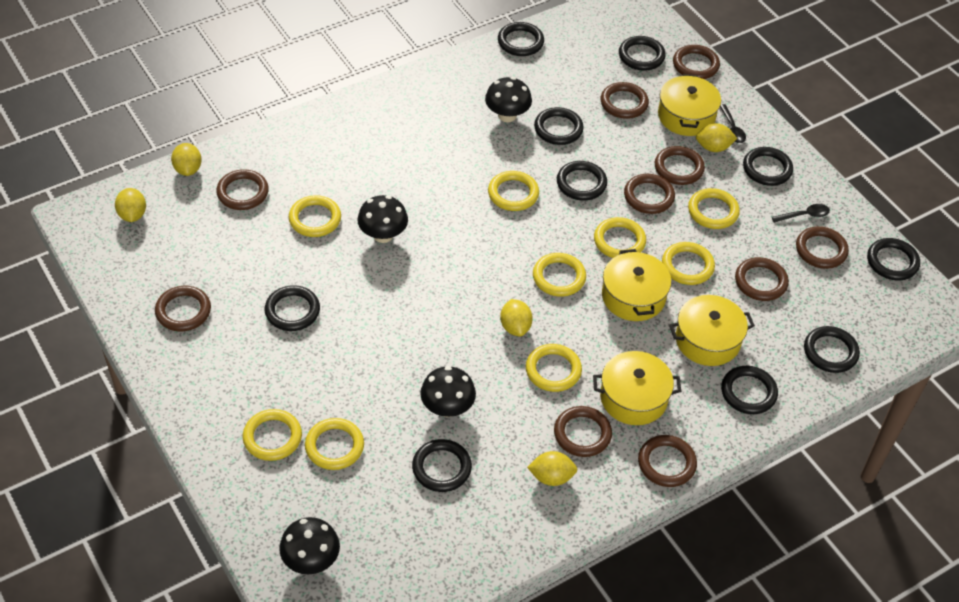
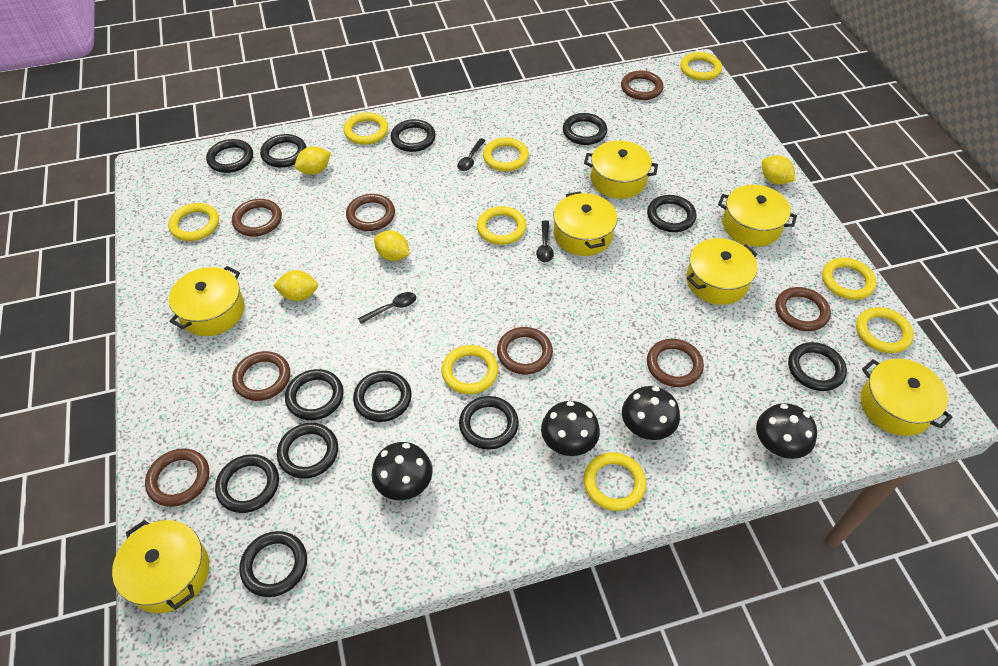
black ring: [265,285,320,331] [412,439,472,492] [498,22,544,56] [534,107,584,145] [557,161,607,200] [619,36,666,71] [721,366,778,414] [743,147,793,186] [804,326,860,373] [867,238,920,281] = 10 -> [206,139,253,173] [215,454,279,513] [239,531,307,597] [260,134,307,168] [277,423,338,479] [285,369,344,420] [353,371,412,422] [391,119,436,152] [459,396,519,450] [563,113,607,145] [647,195,696,232] [788,342,847,391] = 12
black spoon: [720,104,746,143] [772,204,830,223] = 2 -> [358,292,416,324] [457,138,486,171] [536,220,554,262] = 3
brown ring: [155,286,211,331] [216,169,269,210] [554,406,612,457] [601,82,649,119] [624,174,675,214] [638,435,697,487] [655,146,705,185] [673,45,720,79] [735,257,789,301] [796,226,849,269] = 10 -> [145,448,209,507] [232,199,282,236] [232,351,290,401] [346,194,395,231] [497,327,553,375] [621,71,664,100] [647,339,704,387] [775,287,831,331] = 8
yellow lemon: [115,188,146,222] [171,143,202,176] [500,299,533,336] [527,451,577,486] [696,123,737,152] = 5 -> [273,270,318,301] [295,146,331,175] [374,231,410,261] [762,155,795,184] = 4
yellow pot: [593,351,681,425] [602,249,671,321] [658,74,721,136] [669,295,755,366] = 4 -> [112,520,209,613] [169,266,245,336] [554,191,618,256] [584,140,658,199] [686,238,757,305] [718,185,797,247] [861,359,952,436] = 7

